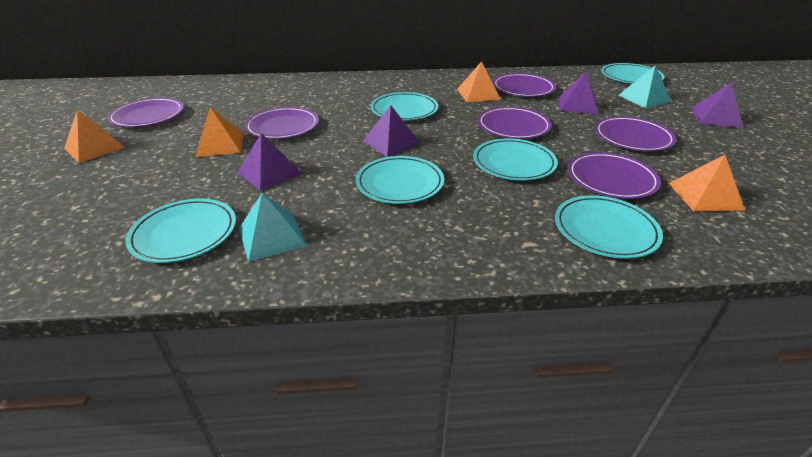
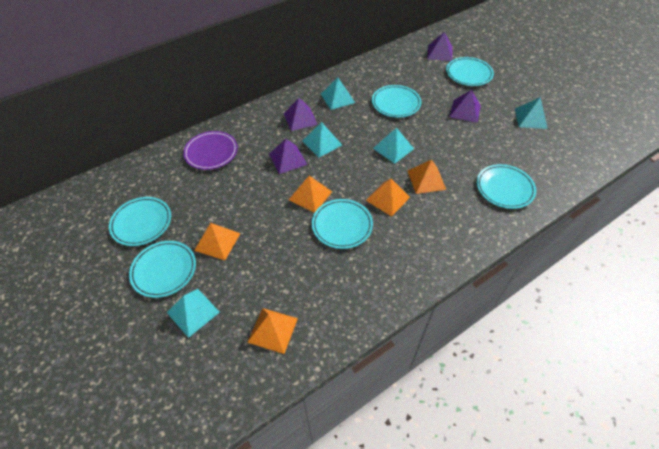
orange pyramid: [64,110,125,163] [195,107,244,157] [457,61,501,102] [669,155,745,211] = 4 -> [194,223,241,260] [247,308,298,354] [289,176,332,213] [366,179,410,217] [408,159,446,194] = 5
purple plate: [107,98,184,128] [245,107,319,139] [478,107,552,139] [493,73,556,97] [568,152,661,199] [595,116,676,152] = 6 -> [183,131,238,170] = 1
turquoise pyramid: [239,193,307,262] [618,65,671,108] = 2 -> [167,289,220,338] [303,122,342,157] [321,77,355,110] [373,128,414,164] [515,97,548,129] = 5

